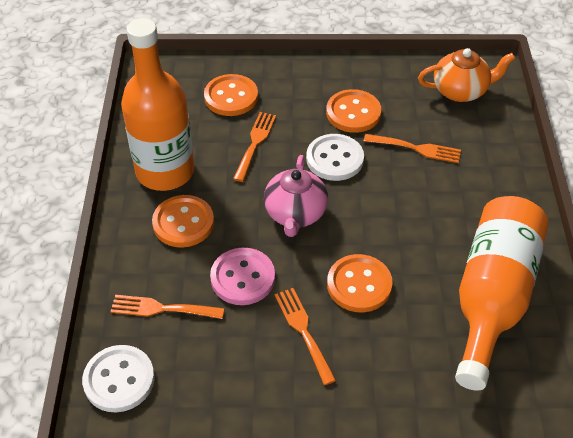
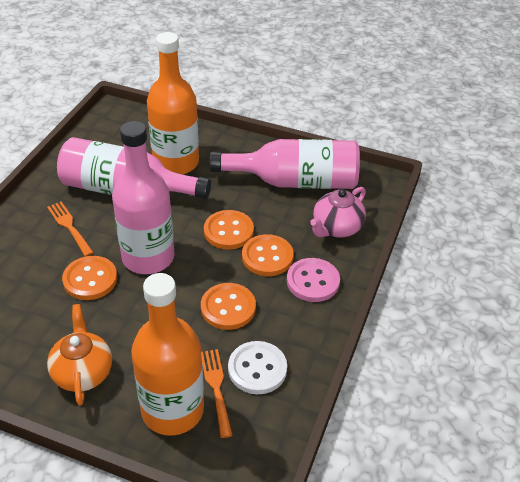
orange fork: [111,295,224,319] [233,112,276,182] [275,288,336,385] [364,134,461,163] = 4 -> [47,202,94,256] [201,349,233,438] = 2
pink bottle: none = 0 -> [57,137,211,199] [112,121,175,274] [210,139,360,189] = 3
white button: [82,345,155,412] [306,134,364,181] = 2 -> [228,341,287,394] = 1

